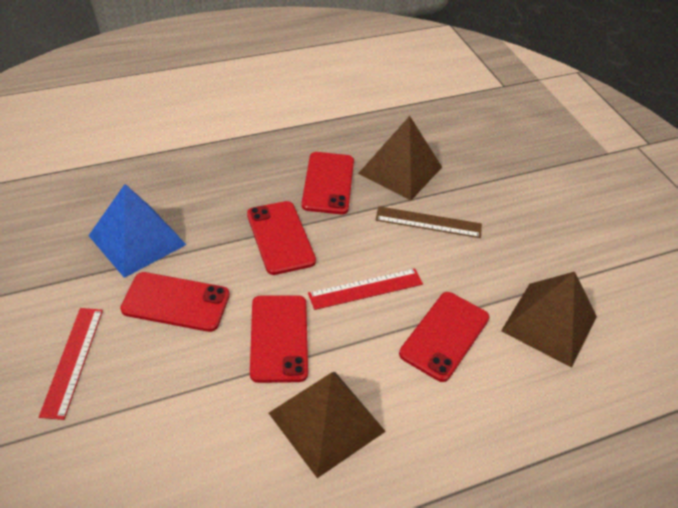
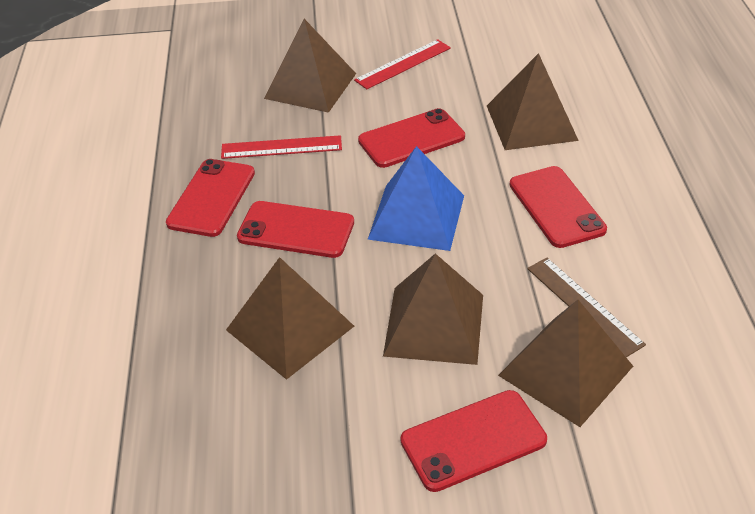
brown pyramid: [269,372,386,478] [358,116,442,200] [501,272,597,368] = 3 -> [226,257,354,380] [264,19,356,113] [383,253,483,365] [487,53,579,150] [498,300,633,427] = 5

